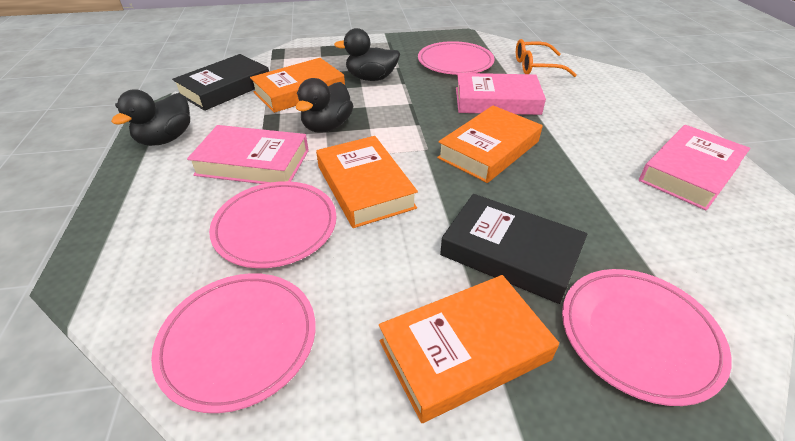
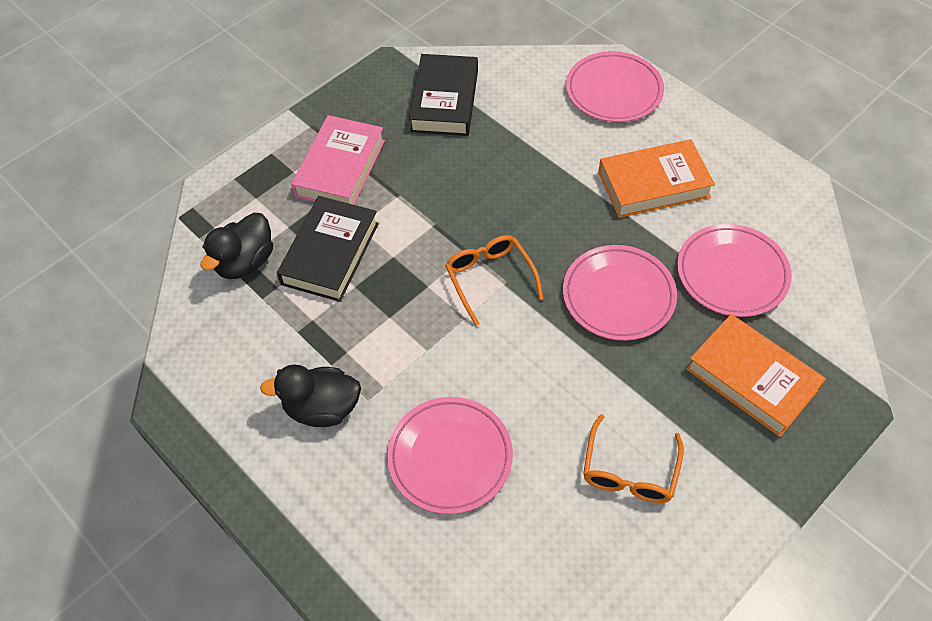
black duck: [111,90,190,146] [296,78,353,133] [334,28,400,81] = 3 -> [201,213,273,279] [260,364,361,427] = 2
orange book: [250,58,345,113] [316,136,418,228] [379,275,559,423] [437,105,543,183] = 4 -> [598,139,715,218] [686,314,826,437] = 2
orange glasses: [516,39,576,77] = 1 -> [445,235,543,326] [583,414,684,503] = 2
pink book: [187,125,309,184] [456,73,546,115] [639,125,750,211] = 3 -> [291,115,385,205] = 1

